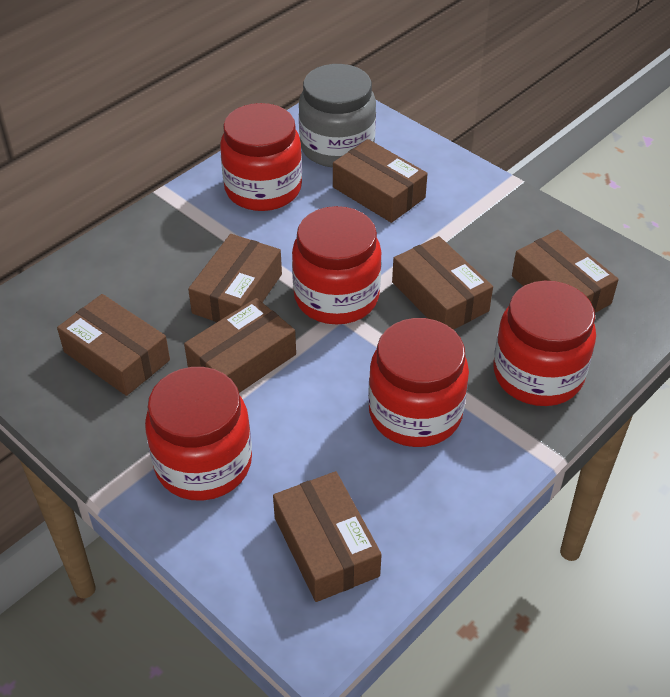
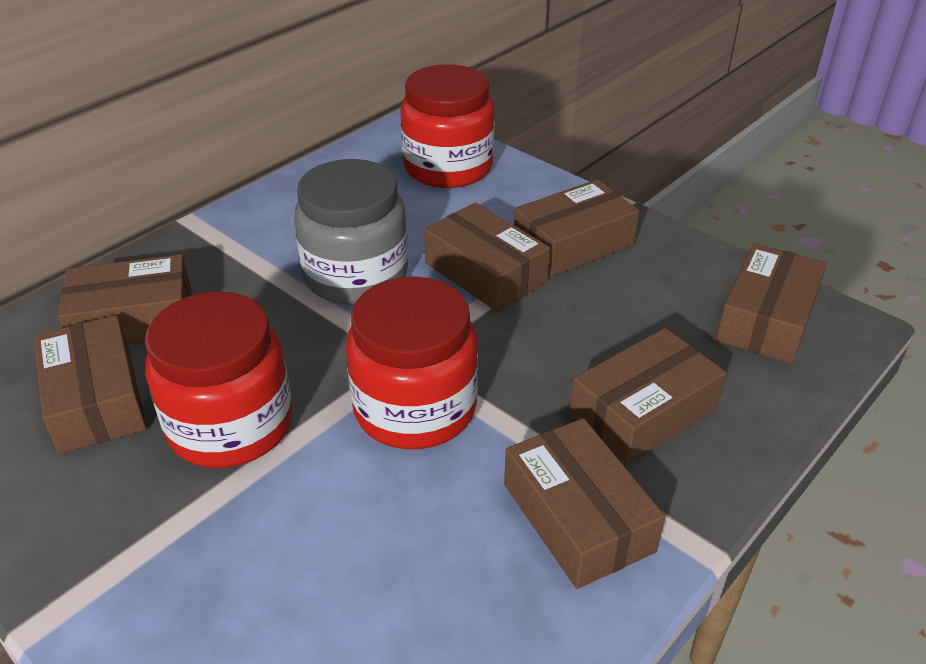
red jar: [145,367,252,501] [220,103,302,211] [292,206,382,325] [368,318,469,447] [493,281,596,406] = 5 -> [145,291,293,468] [346,276,478,449] [400,64,494,188] = 3

